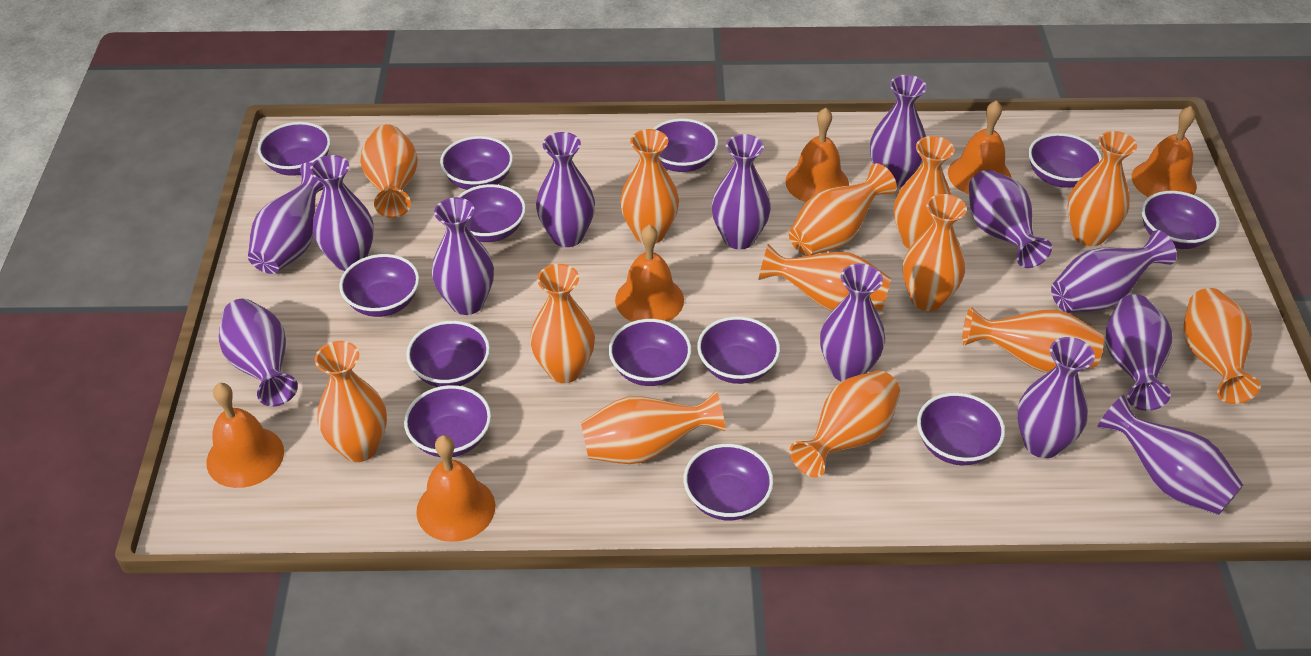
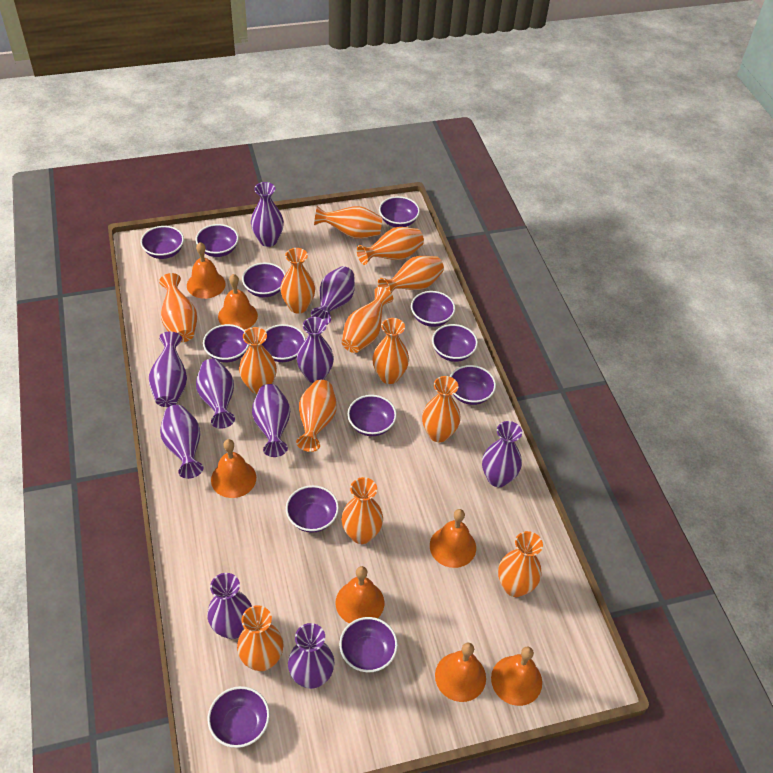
orange bell: [206,383,284,488] [416,435,495,542] [615,224,684,322] [785,108,849,202] [948,100,1011,194] [1132,106,1197,197] = 6 -> [187,242,226,299] [211,439,256,498] [218,274,258,330] [335,566,384,623] [430,509,476,568] [435,643,486,702] [491,647,542,706] = 7
purple vase: [219,299,298,406] [248,162,324,274] [310,155,374,271] [432,197,494,315] [536,132,595,247] [712,134,771,249] [820,263,885,382] [870,75,927,188] [969,170,1052,268] [1017,337,1095,458] [1051,230,1177,313] [1097,395,1243,515] [1106,294,1173,411] = 13 -> [149,331,187,407] [160,405,203,479] [196,359,235,429] [207,573,252,639] [251,182,284,247] [252,384,290,457] [288,623,335,689] [297,317,334,383] [311,266,355,325] [482,421,522,487] = 10

